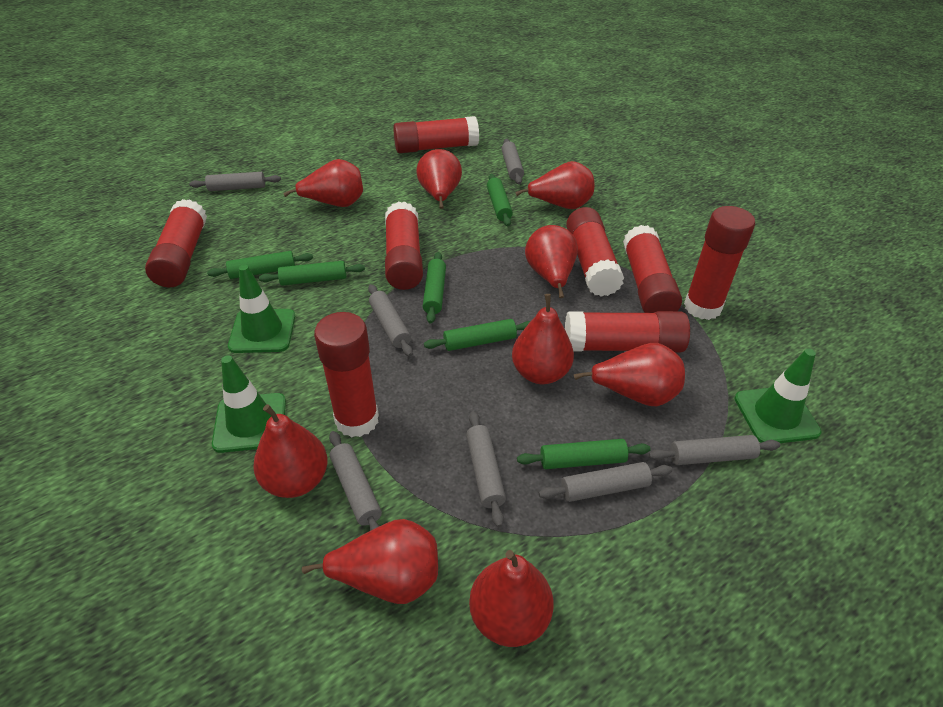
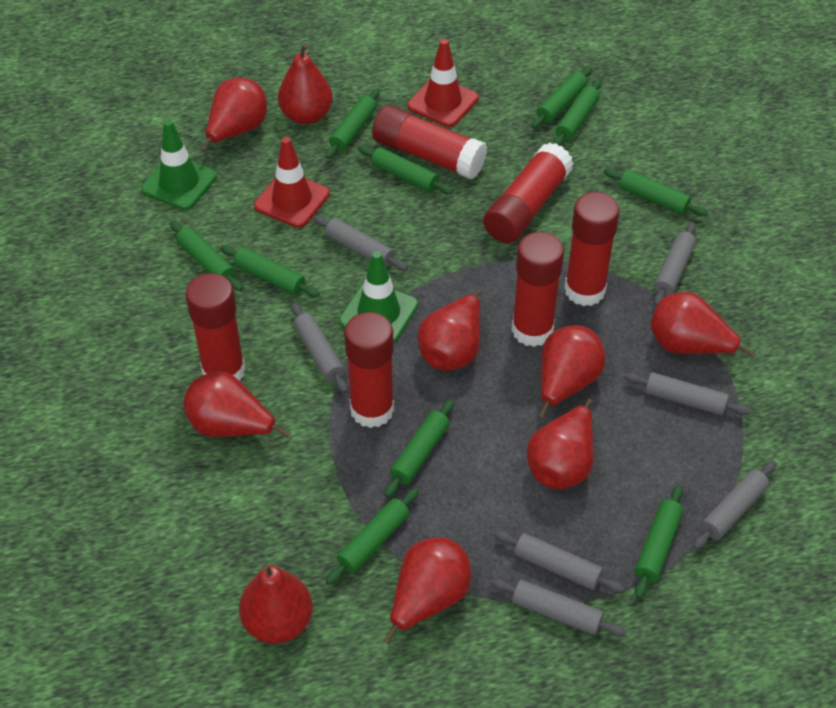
green rolling pin: [207,251,313,279] [259,261,365,286] [423,252,446,324] [424,319,531,351] [487,174,513,226] [517,439,651,469] = 6 -> [170,221,243,291] [220,245,320,297] [325,89,379,159] [326,488,419,585] [358,145,453,194] [385,399,454,498] [531,67,592,129] [553,80,601,146] [604,168,708,216] [635,485,683,599] = 10
green traffic cone: [212,355,286,453] [228,265,295,353] [734,349,822,443] = 3 -> [141,120,217,210] [339,251,418,343] = 2
red glue stick: [145,199,207,287] [314,312,379,438] [385,201,423,290] [393,116,479,153] [565,311,690,353] [566,207,624,297] [623,225,682,313] [684,206,755,320] = 8 -> [185,273,246,381] [344,312,394,428] [372,105,487,179] [483,142,574,243] [512,232,564,347] [565,192,620,306] = 6
red traffic cone: none = 0 -> [254,137,330,228] [407,39,479,127] = 2

